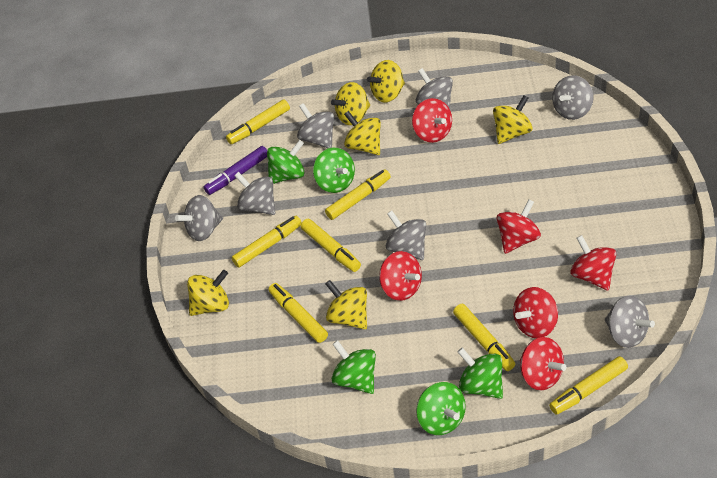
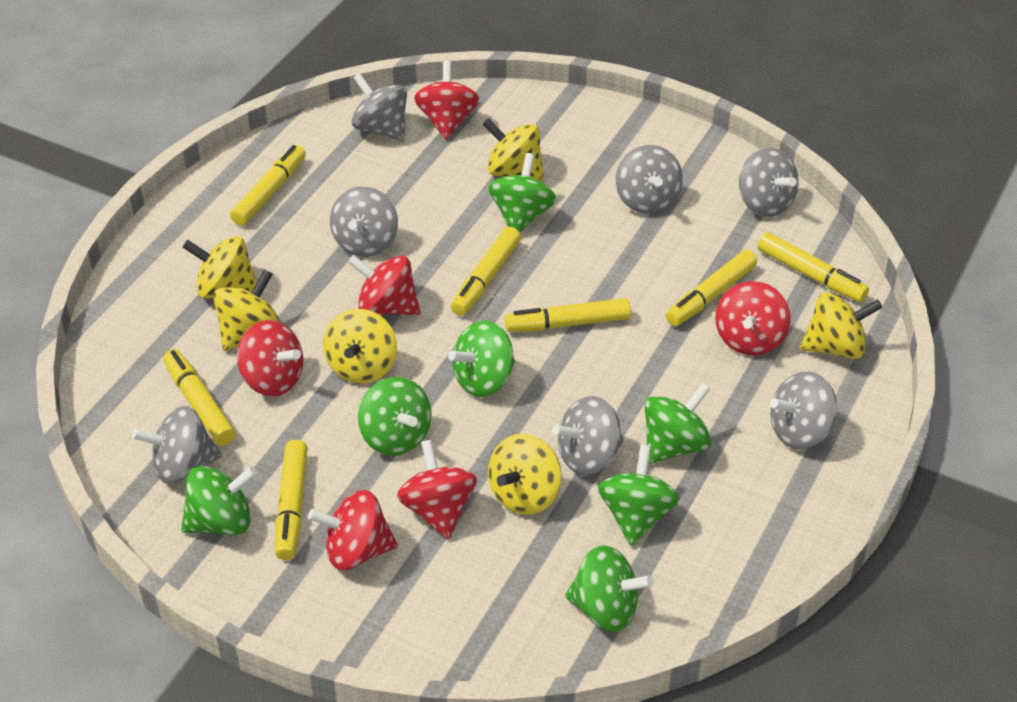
green spinning top: [267,140,305,184] [313,148,355,193] [332,340,376,394] [416,382,466,435] [457,348,503,399] = 5 -> [181,466,257,535] [358,377,432,456] [448,321,515,397] [488,153,556,233] [565,545,654,632] [598,445,680,546] [645,383,711,464] = 7
purple marker: [204,146,267,195] = 1 -> none = 0

